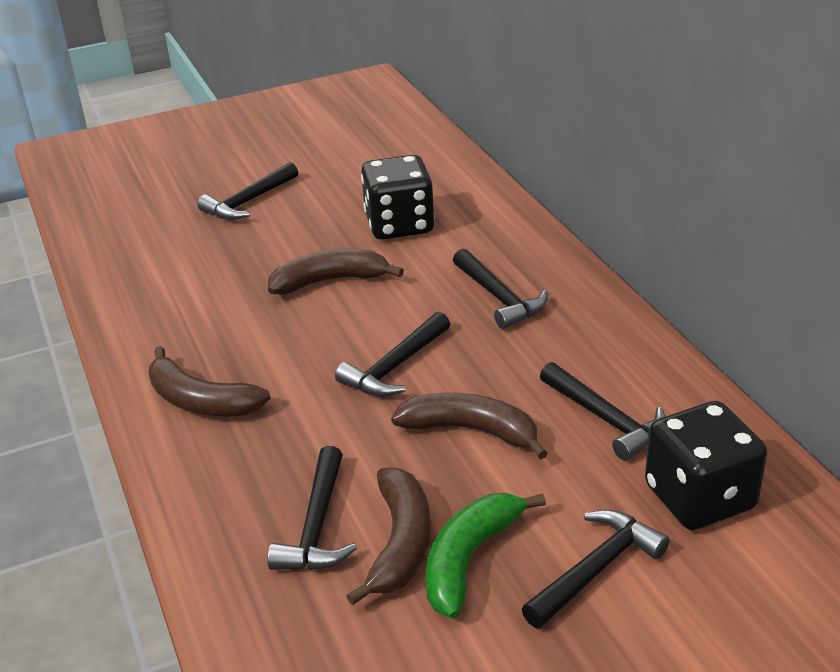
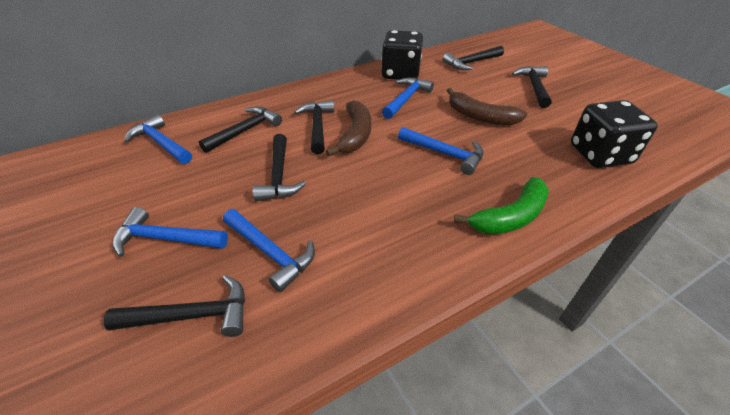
blue hammer: none = 0 -> [112,207,228,257] [124,114,192,164] [223,209,315,292] [382,77,434,119] [398,127,483,175] = 5
brown banana: [149,346,270,417] [268,249,404,295] [347,467,431,605] [391,393,548,460] = 4 -> [326,100,371,156] [447,88,527,125] = 2

